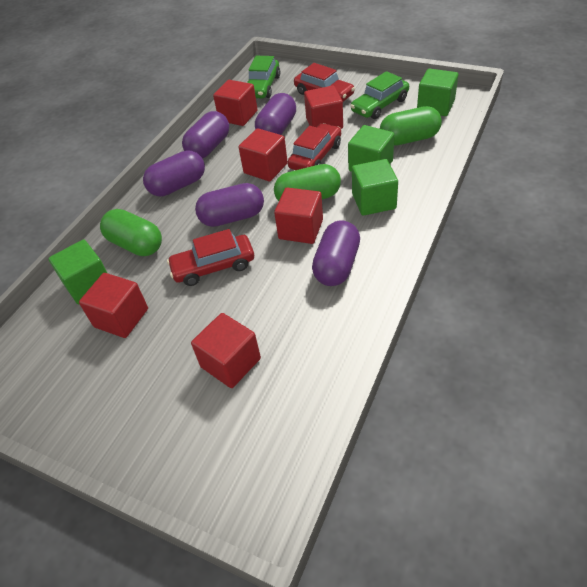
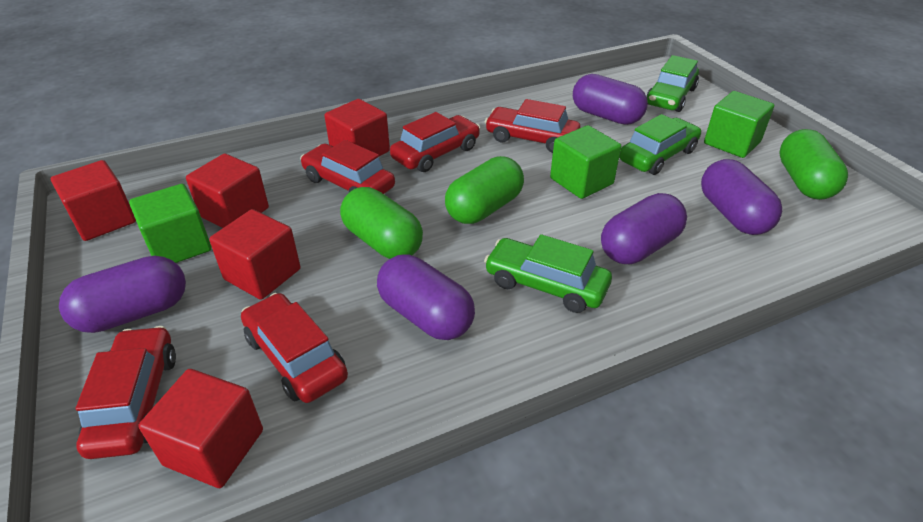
green car: [247,56,280,98] [350,71,409,119] = 2 -> [484,234,612,313] [619,114,701,175] [646,55,699,112] = 3
green cube: [48,239,107,304] [348,125,394,172] [352,159,398,216] [417,69,458,116] = 4 -> [129,184,212,263] [550,125,621,199] [704,91,774,158] = 3
red car: [167,229,254,286] [288,123,341,170] [294,63,355,102] = 3 -> [76,326,176,459] [241,293,348,403] [300,140,395,194] [390,112,480,172] [485,99,581,153] = 5
red cube: [79,273,148,338] [191,313,261,388] [213,80,258,126] [239,128,288,181] [274,188,323,244] [304,85,343,129] = 6 -> [51,160,136,241] [138,369,263,488] [186,153,269,228] [209,209,301,300] [324,99,390,156] = 5

